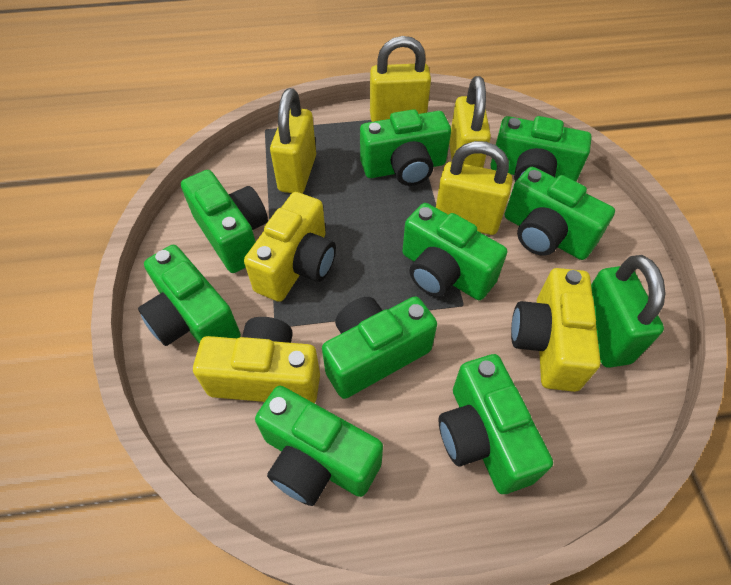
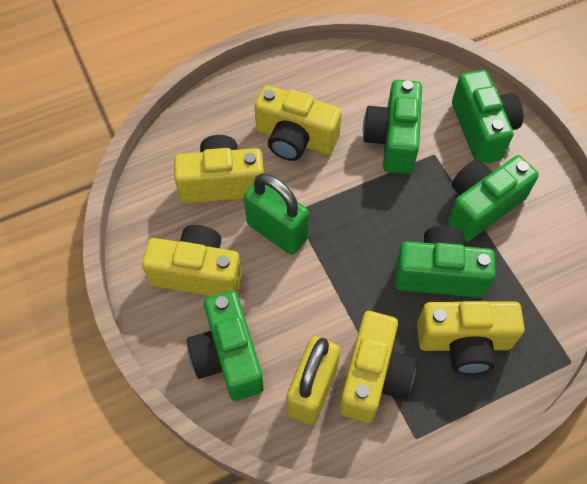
green camera: [138,245,241,346] [181,170,268,273] [255,386,383,506] [322,296,437,399] [360,109,451,186] [402,203,507,300] [439,354,553,494] [490,116,592,182] [505,167,615,260] = 9 -> [187,291,264,401] [363,80,422,174] [395,225,495,298] [448,155,539,241] [452,70,523,164] = 5
yellow camera: [193,317,320,404] [244,192,336,302] [511,268,601,392] = 3 -> [142,225,242,296] [174,135,264,203] [254,85,342,161] [339,311,416,422] [417,301,525,374] = 5
yellow padlock: [270,88,316,193] [370,36,431,122] [436,141,513,235] [449,76,491,168] = 4 -> [287,336,340,425] = 1

